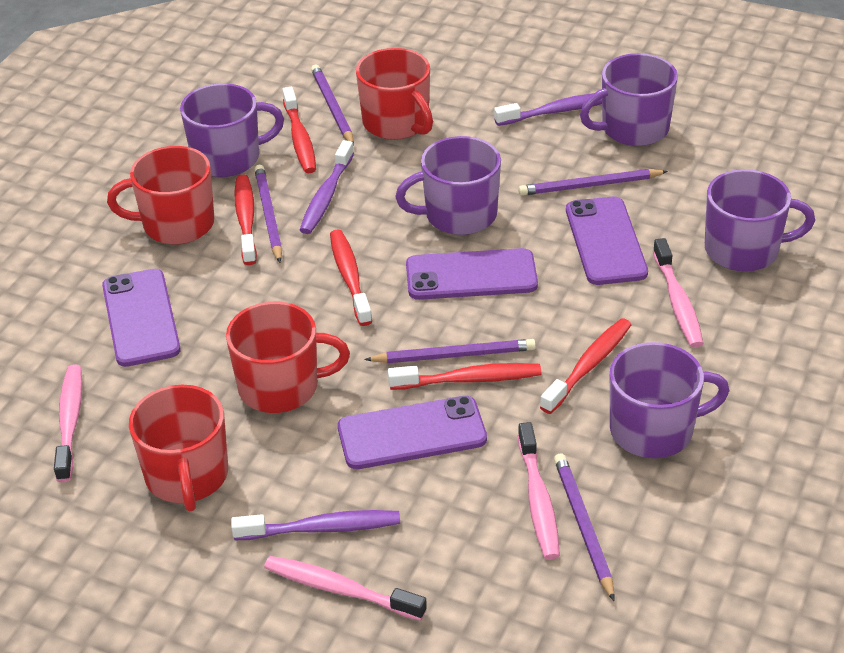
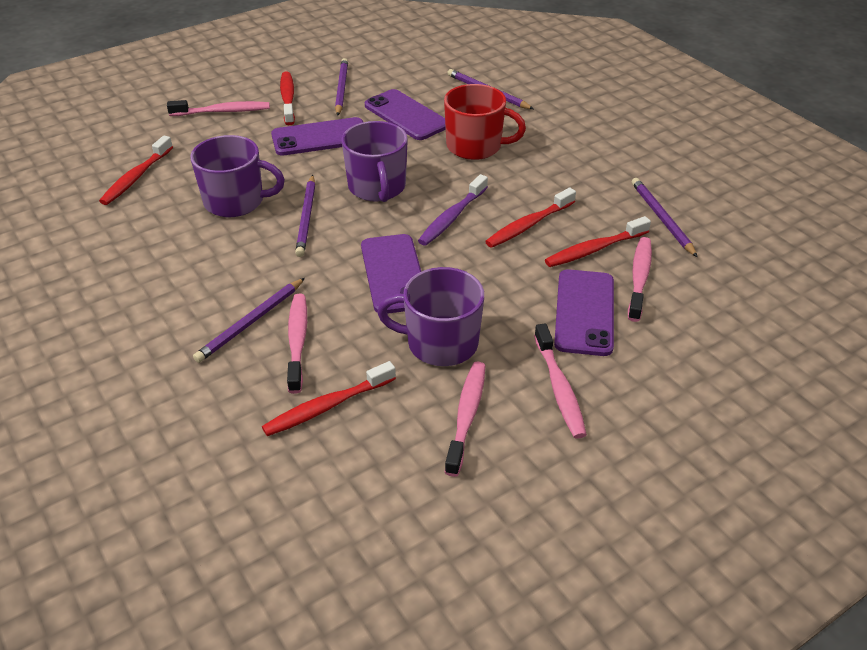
pink toothbrush: [54,364,82,482] [264,556,427,621] [518,422,560,560] [653,238,704,348] = 4 -> [167,100,270,116] [287,294,307,394] [445,362,485,477] [534,324,587,439] [628,237,652,322] = 5
purple mug: [180,83,284,177] [395,136,501,235] [580,53,678,146] [610,342,729,458] [705,169,815,272] = 5 -> [190,135,285,217] [342,121,408,202] [377,267,484,366] = 3
purple toothbrush: [231,510,400,540] [300,140,354,234] [494,93,602,126] = 3 -> [418,174,488,246] = 1
red mug: [107,146,214,244] [129,385,228,511] [226,302,350,413] [356,48,433,140] = 4 -> [444,84,526,160] = 1

